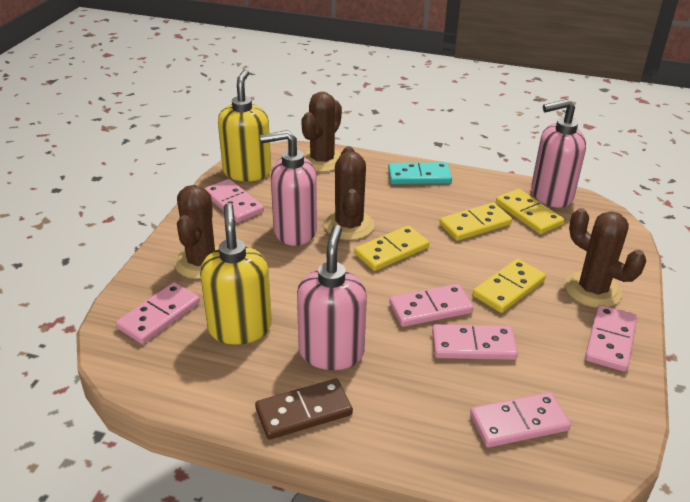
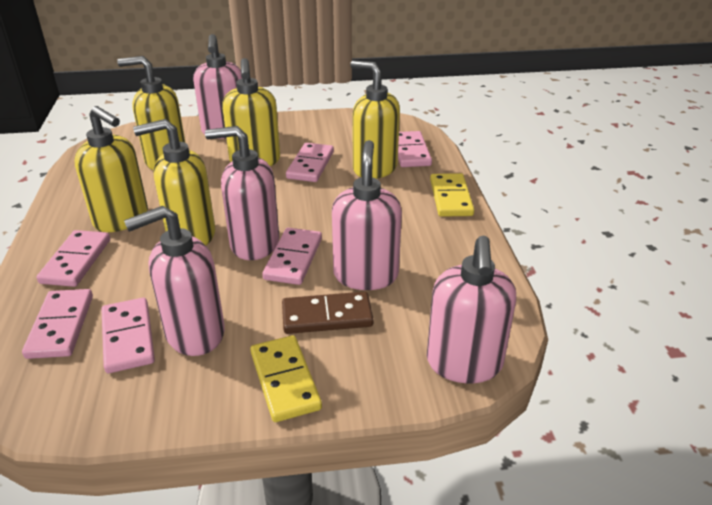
brown cactus: [174,185,219,279] [301,92,342,172] [324,146,374,240] [565,208,646,308] = 4 -> none = 0
pink soap dispenser: [260,130,317,246] [297,225,367,370] [531,99,586,208] = 3 -> [124,206,225,356] [193,34,242,139] [205,126,279,260] [332,140,402,290] [427,236,516,383] = 5
turquoise domino: [388,162,452,184] = 1 -> none = 0
yellow domino: [354,225,429,271] [439,202,512,241] [473,259,546,313] [496,189,564,234] = 4 -> [250,335,322,422] [430,173,474,217] = 2
yellow soap dispenser: [200,203,272,345] [218,69,271,181] = 2 -> [74,106,148,232] [117,56,186,170] [133,119,215,245] [222,58,280,166] [350,60,400,179] = 5

